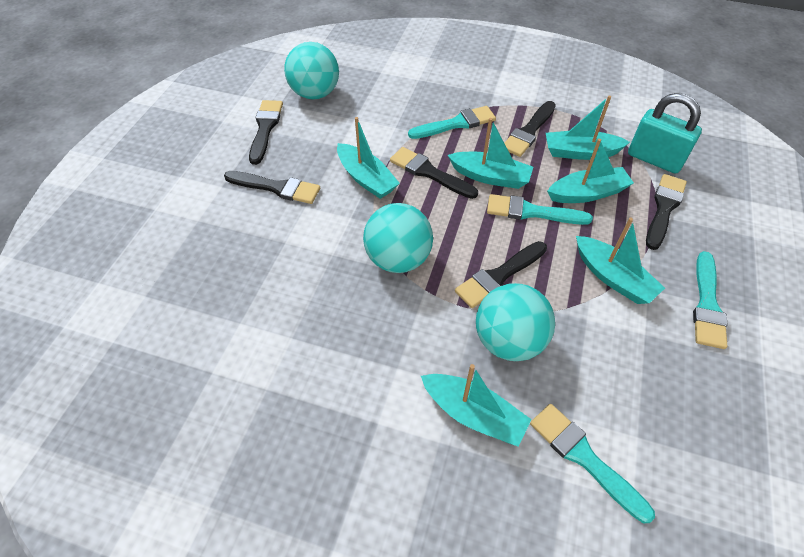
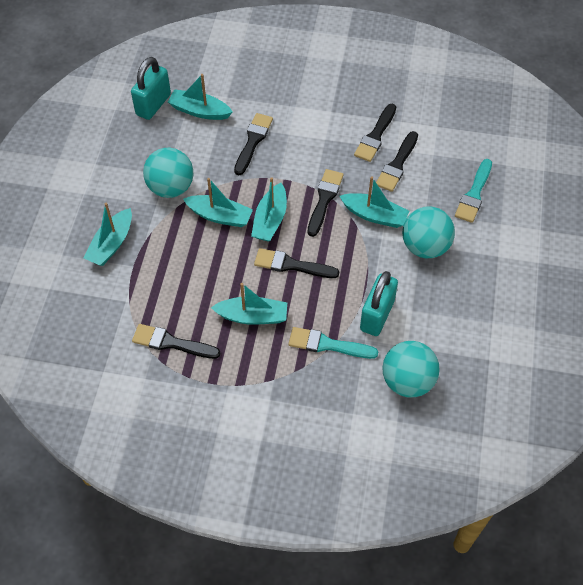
turquoise brush: [408,106,496,139] [487,194,593,225] [530,404,655,523] [693,251,727,349] = 4 -> [288,327,378,359] [455,159,492,223] = 2
turquoise padlock: [628,93,702,174] = 1 -> [131,57,171,120] [360,271,398,336] = 2

